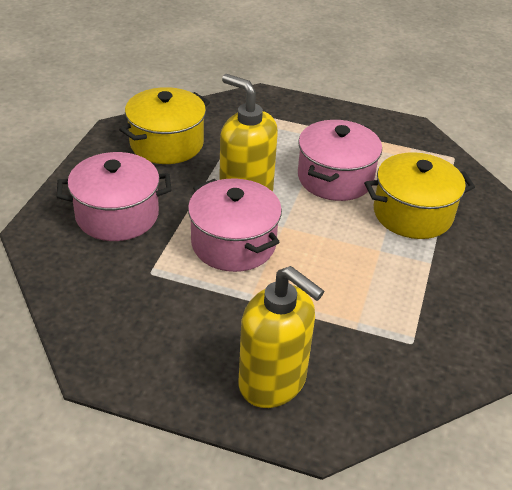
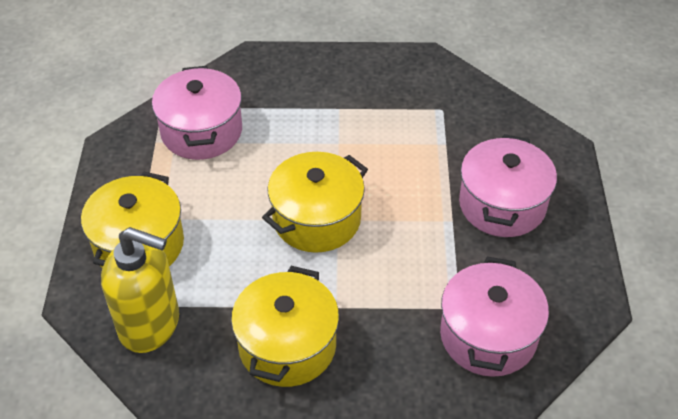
yellow pot: [119,87,210,164] [364,152,475,239] = 2 -> [81,172,184,268] [231,266,339,387] [262,152,368,253] = 3
yellow soap dispenser: [219,74,278,192] [238,266,324,408] = 2 -> [101,227,179,353] = 1

